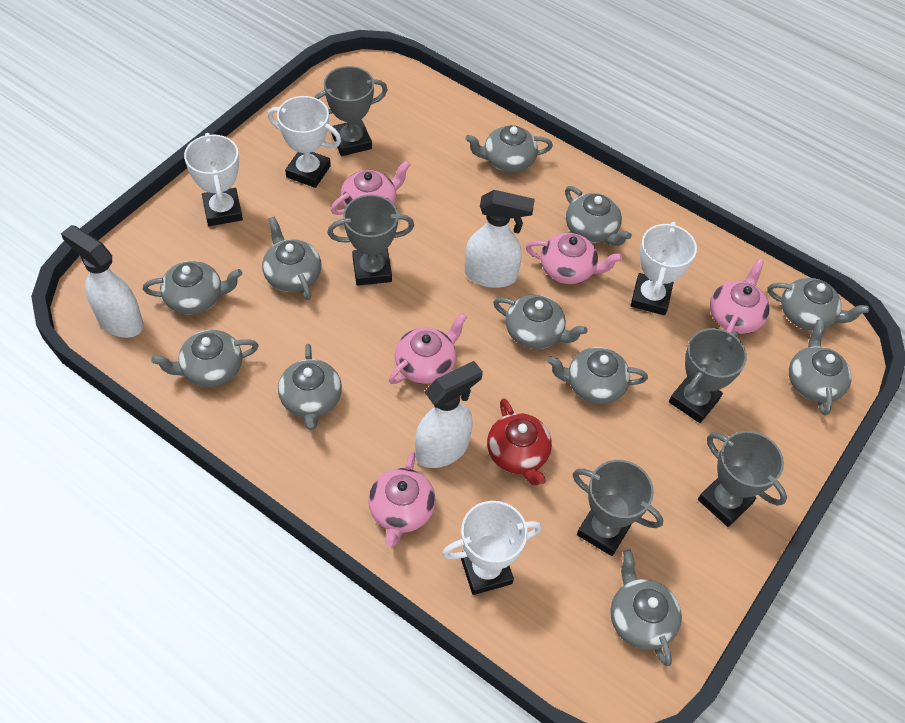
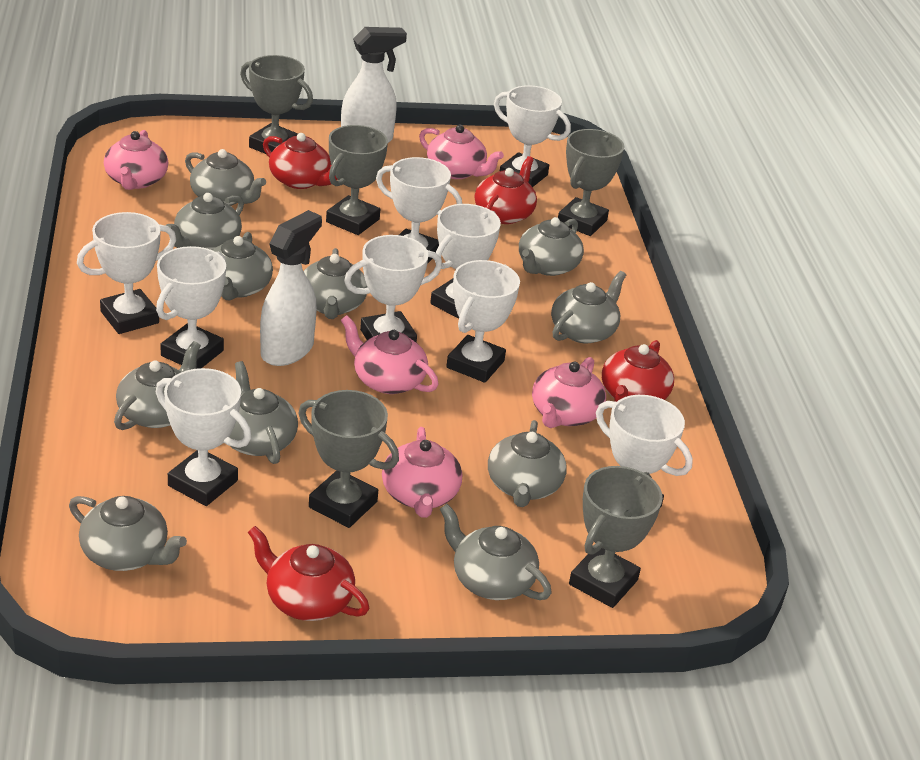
red teapot: [487,398,552,485] = 1 -> [248,526,369,621] [263,133,337,189] [475,156,537,224] [602,340,674,402] = 4
white spray bottle: [61,225,143,338] [415,361,483,468] [465,190,535,288] = 3 -> [260,210,322,366] [341,27,407,143] = 2
white trophy: [184,133,243,226] [268,96,341,188] [442,501,542,595] [631,222,697,315] = 4 -> [77,212,176,334] [156,246,226,369] [156,368,252,506] [344,235,442,342] [376,157,462,264] [430,204,501,319] [446,260,520,383] [494,85,571,187] [596,395,693,508] = 9

